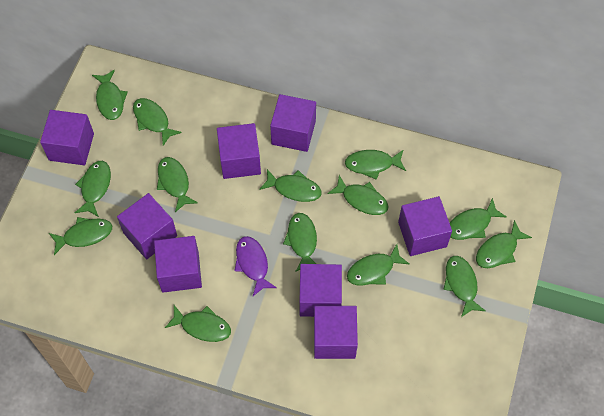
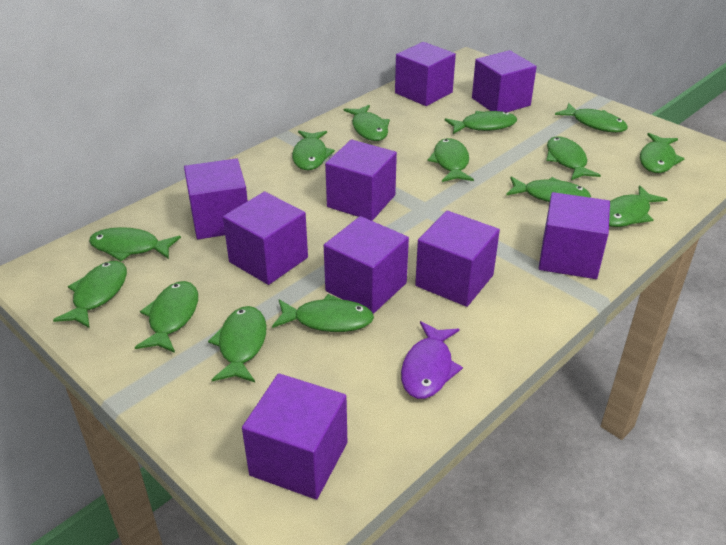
purple cube: [40,110,94,165] [117,193,177,259] [154,236,202,293] [217,123,261,179] [270,94,316,152] [299,264,342,317] [314,306,358,359] [398,196,452,256] = 8 -> [184,158,248,239] [223,191,308,285] [242,373,347,500] [324,216,409,314] [325,140,397,221] [395,42,456,106] [415,211,500,307] [472,50,537,112] [539,192,610,279] = 9

